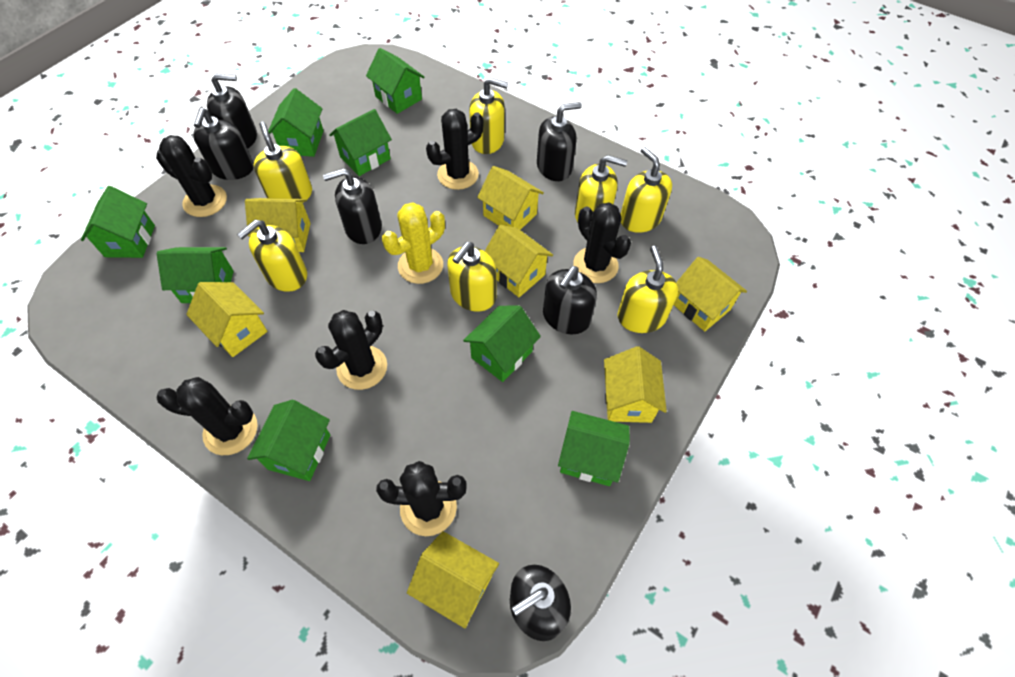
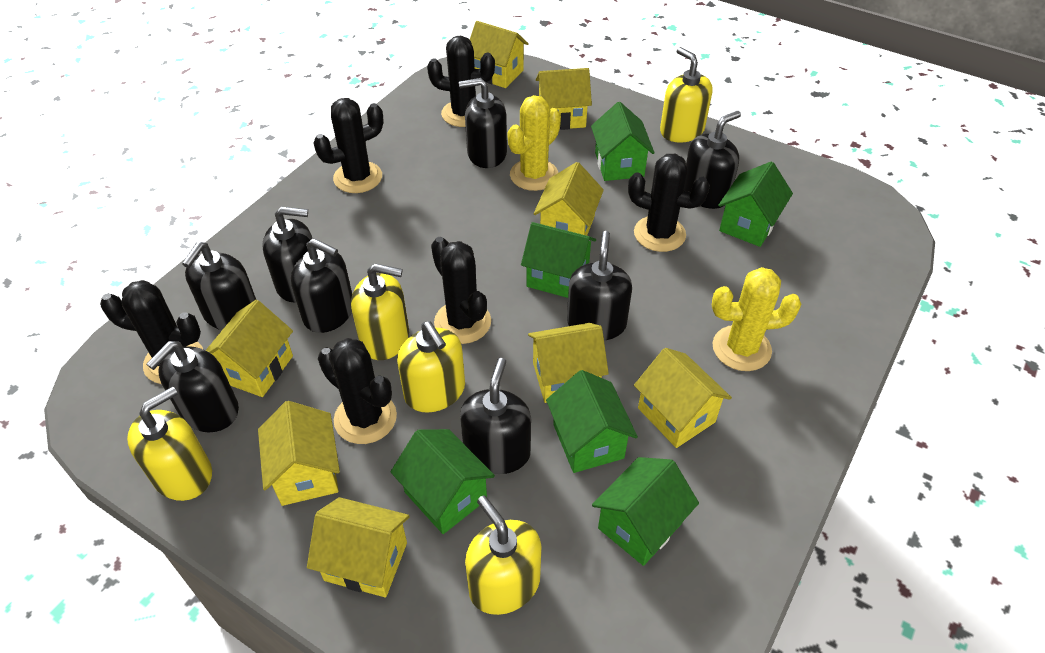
black soap dispenser: [193,108,254,180] [207,73,257,149] [323,168,382,244] [510,565,571,641] [537,102,582,181] [543,266,597,335] = 6 -> [146,341,239,432] [182,242,256,330] [262,206,313,302] [291,238,352,333] [459,78,507,168] [460,358,531,474] [567,231,632,340] [684,111,741,209] = 8
green house: [81,186,155,258] [157,247,234,303] [247,400,330,481] [268,88,323,157] [329,109,392,176] [366,48,425,114] [463,305,541,382] [558,411,630,486] = 8 -> [391,429,495,534] [521,222,596,298] [546,370,638,473] [591,102,655,181] [592,457,699,566] [718,161,793,247] = 6
yellow cactus: [382,202,445,284] = 1 -> [507,95,561,191] [712,267,801,371] = 2
yellow house: [186,282,268,357] [245,198,311,252] [407,531,499,628] [477,166,544,230] [485,225,553,297] [604,346,667,423] [674,257,747,331] = 7 -> [205,300,293,397] [258,401,340,506] [307,497,409,597] [470,21,529,88] [528,323,609,403] [534,162,604,236] [536,68,592,130] [634,348,732,448] = 8
yellow soap dispenser: [237,220,307,292] [254,122,312,199] [447,242,497,312] [469,78,508,154] [575,155,627,223] [617,246,678,333] [621,147,672,233] = 7 -> [127,386,212,501] [351,263,409,360] [397,321,465,413] [465,495,542,615] [660,47,712,143] = 5

